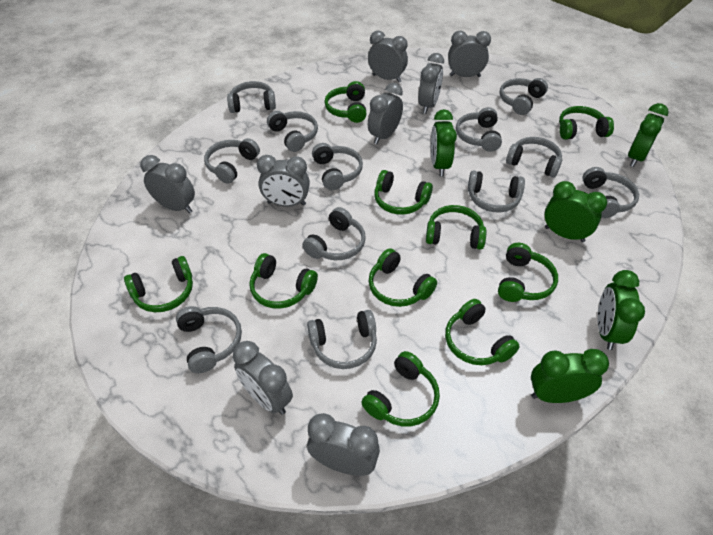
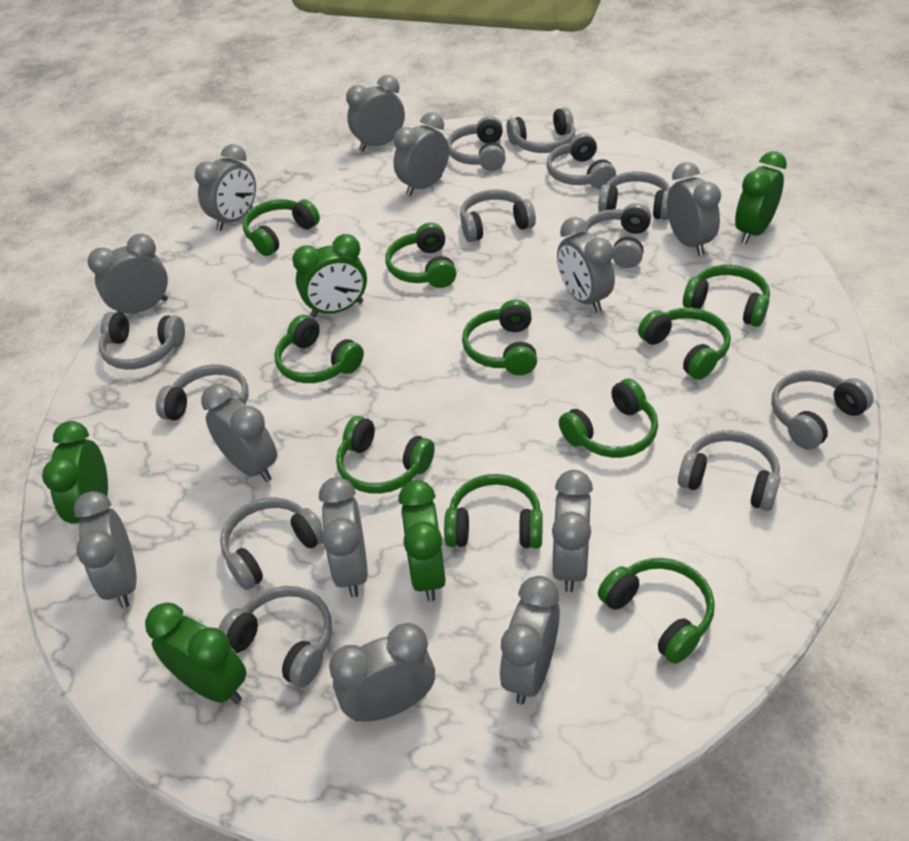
grey clock: [140,155,195,213] [233,341,293,415] [257,155,310,207] [307,413,380,476] [368,31,408,82] [368,83,403,144] [418,53,444,114] [448,30,491,77] = 8 -> [74,491,137,608] [87,234,168,313] [195,144,256,231] [201,384,277,482] [319,477,368,597] [329,623,435,722] [346,75,405,152] [393,112,449,196] [500,576,560,704] [552,470,593,592] [557,217,615,313] [667,162,721,256] = 12

